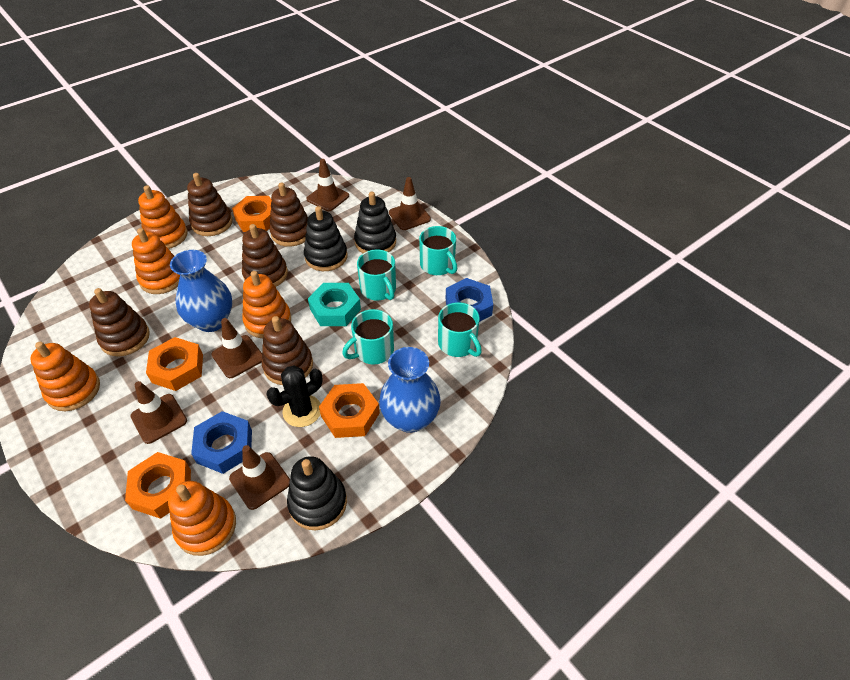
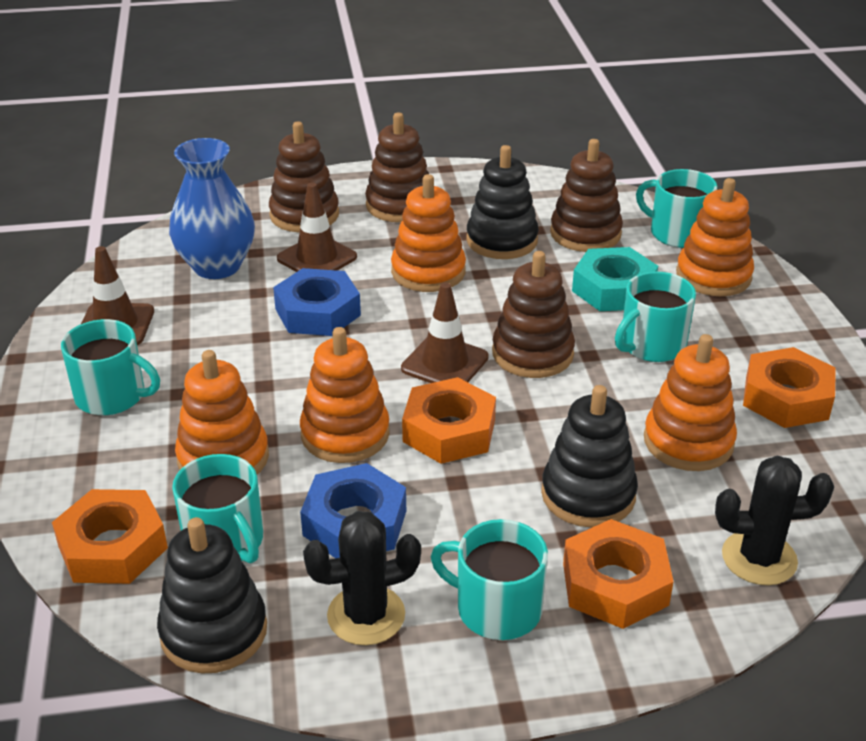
black cactus: [267,365,322,427] = 1 -> [303,511,421,645] [715,456,834,585] = 2
blue vase: [170,250,232,332] [379,347,441,433] = 2 -> [169,138,255,279] = 1
brown stacking toy: [89,288,150,357] [187,173,233,236] [242,224,288,287] [262,316,313,385] [269,182,308,247] = 5 -> [269,121,339,232] [365,112,429,222] [492,251,575,378] [550,139,623,252] = 4
brown traffic cone: [130,381,187,444] [211,318,262,378] [229,445,290,510] [306,159,349,211] [389,177,431,230] = 5 -> [81,246,154,345] [277,183,357,272] [401,282,489,383] = 3
turquoise mug: [342,309,394,364] [357,249,396,300] [419,226,457,275] [438,302,482,357] = 4 -> [61,319,160,415] [172,454,263,563] [431,519,548,640] [615,271,696,362] [636,169,717,248] = 5

